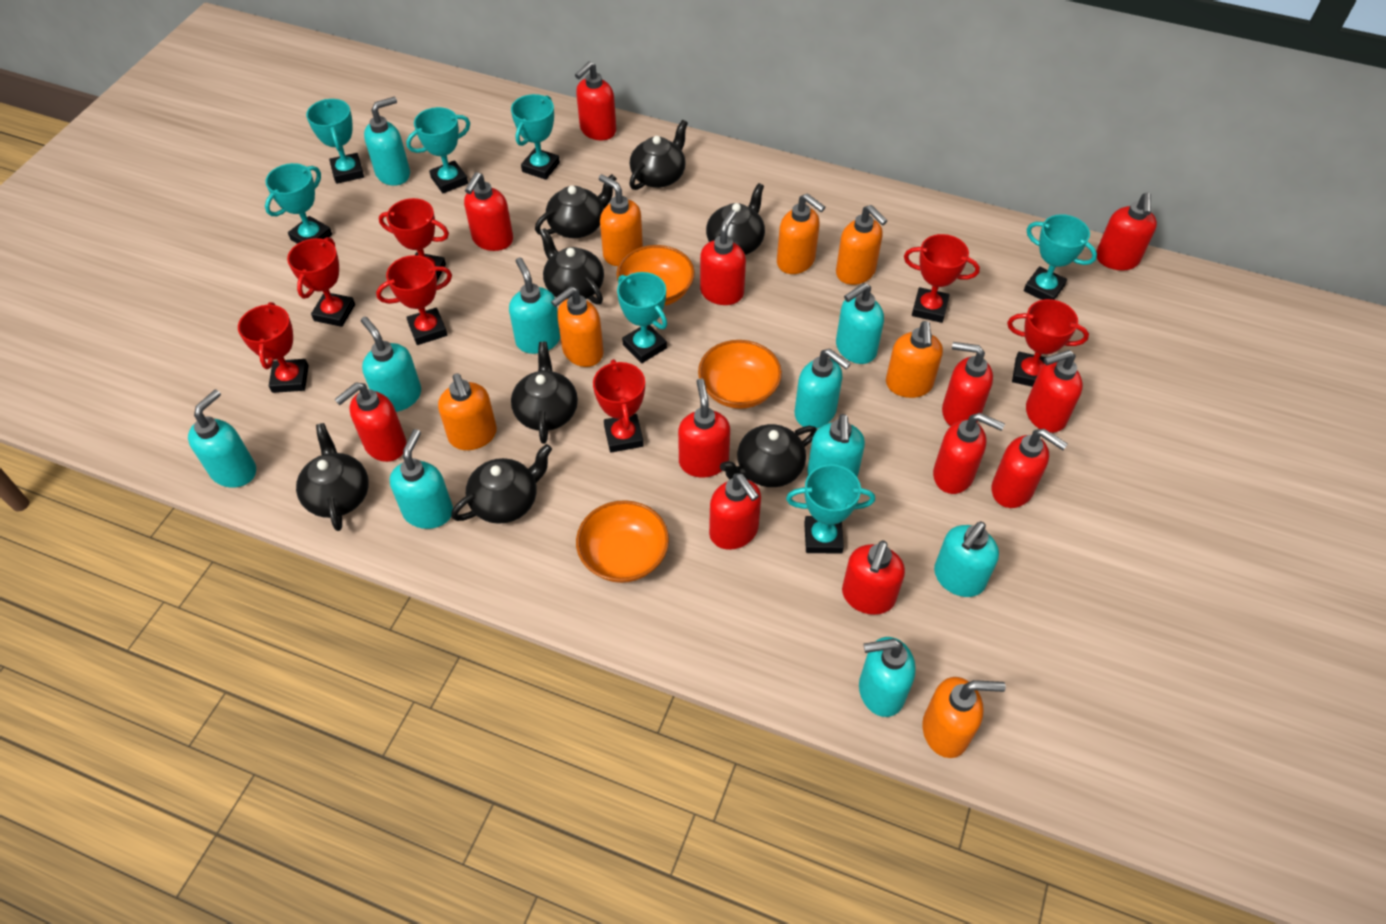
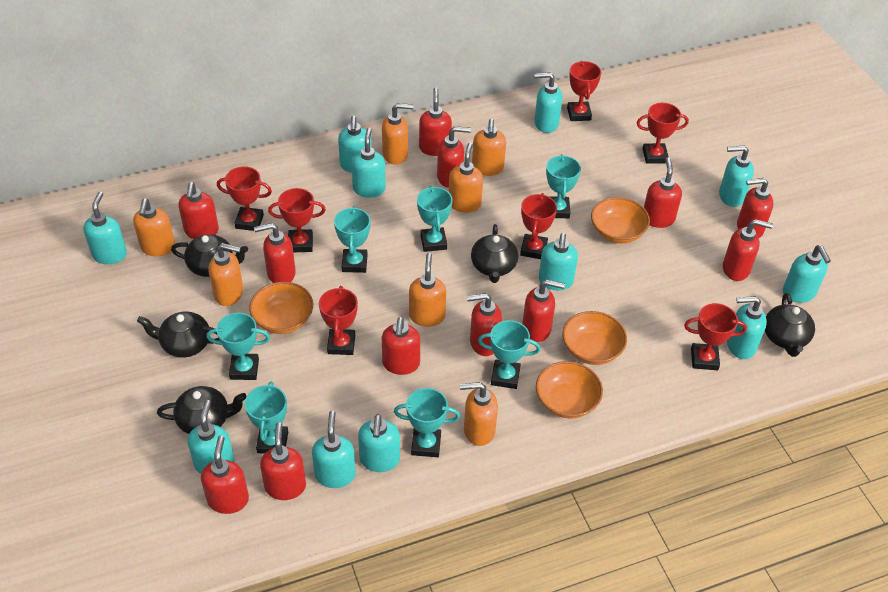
black teapot: [296,423,369,531] [451,444,552,524] [511,342,578,444] [535,174,617,238] [539,228,604,304] [629,120,688,190] [706,183,765,255] [720,424,817,487] = 8 -> [137,312,219,358] [157,386,247,434] [171,234,248,277] [471,224,518,283] [765,293,815,357] = 5
orange bowl: [576,500,669,583] [616,245,695,306] [698,340,782,409] = 3 -> [249,282,313,334] [536,361,603,419] [563,311,627,365] [591,197,650,243] = 4
turquoise soap dispenser: [188,390,256,488] [361,316,421,412] [364,97,410,186] [390,429,453,529] [509,258,560,354] [794,349,851,428] [807,414,865,477] [836,283,884,364] [859,637,916,717] [934,521,999,597] = 10 -> [83,192,127,264] [187,400,235,474] [312,411,356,488] [338,116,372,173] [351,128,386,198] [358,414,400,472] [534,72,563,133] [539,233,578,290] [719,145,754,207] [727,296,767,359] [783,245,831,303] = 11

